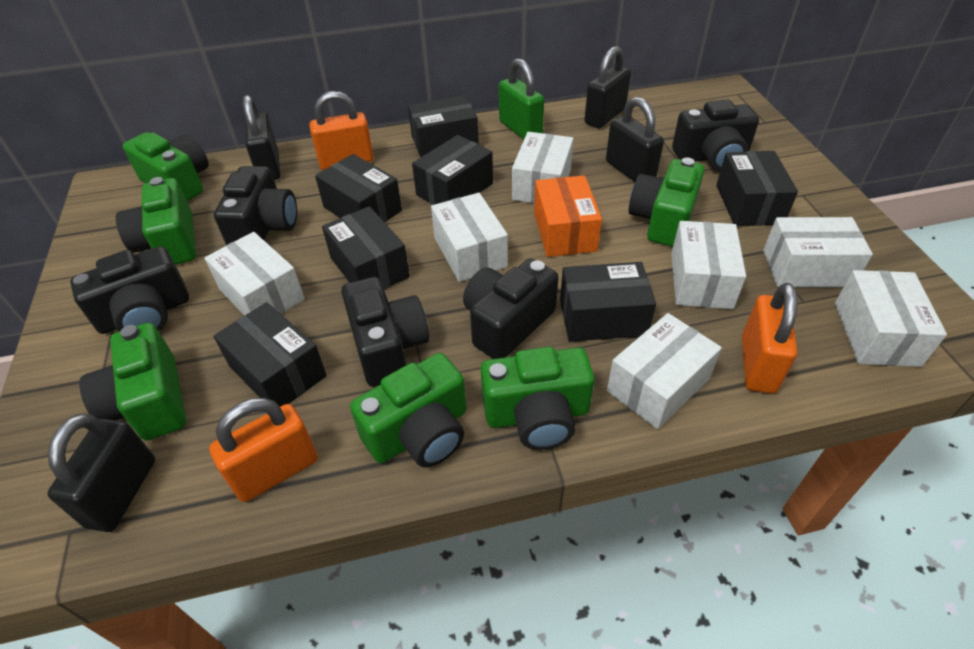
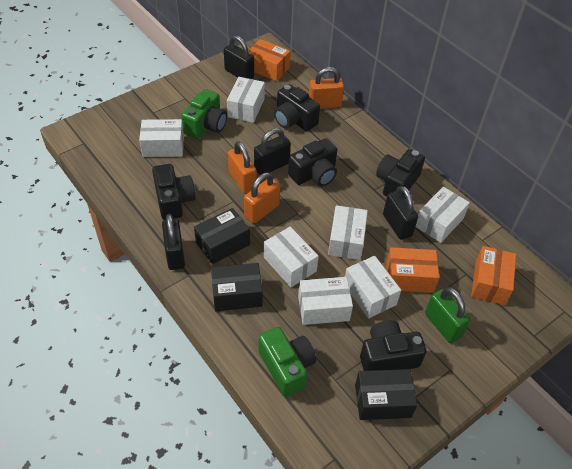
black box: [214,302,327,406] [315,154,402,222] [322,206,410,289] [408,95,479,158] [412,135,493,205] [560,262,656,342] [716,151,798,226] = 7 -> [194,208,250,264] [211,263,263,311] [355,369,417,420] = 3
green camera: [79,323,186,440] [116,177,196,265] [123,132,209,201] [350,353,467,467] [481,347,595,450] [628,157,704,247] = 6 -> [181,89,227,139] [259,327,316,397] = 2
orange box: [534,175,602,257] = 1 -> [248,39,291,81] [386,247,440,293] [471,246,516,305] = 3

